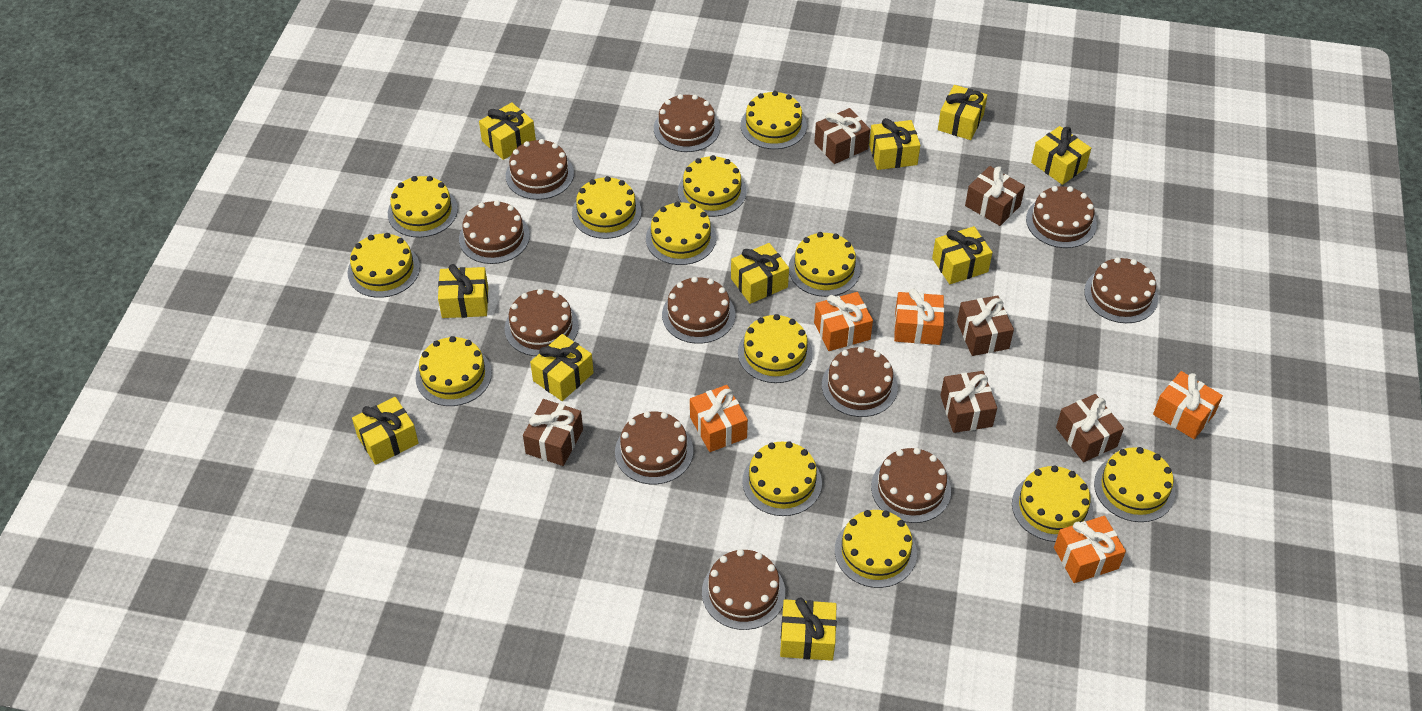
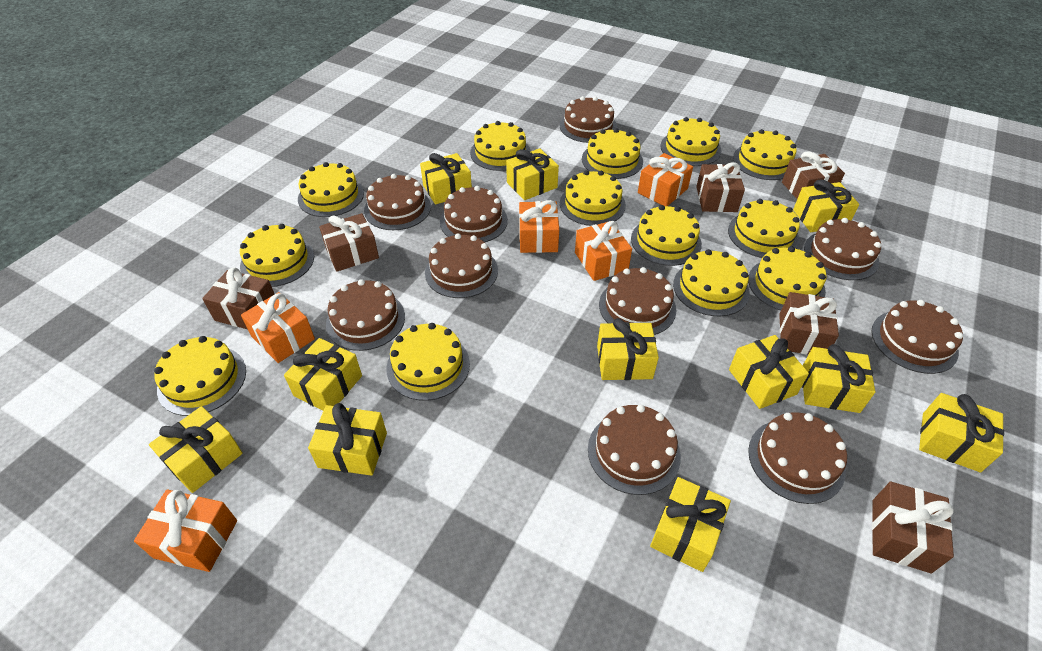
brown cake: [459,200,530,264] [505,289,579,356] [506,139,574,200] [615,411,693,484] [654,94,720,152] [662,277,735,344] [702,549,785,630] [822,346,898,417] [871,448,951,523] [1026,186,1097,248] [1084,257,1158,323] = 11 -> [326,279,405,351] [364,174,431,230] [425,233,498,298] [440,186,508,242] [560,96,617,143] [588,405,681,495] [599,267,676,335] [748,412,847,504] [804,218,881,280] [871,300,963,374] = 10
yellow gift: [352,397,419,465] [438,264,488,318] [479,102,536,160] [530,334,594,401] [731,243,789,304] [780,597,837,661] [869,118,920,170] [932,226,992,284] [938,85,987,140] [1031,126,1091,185] = 10 -> [149,406,243,493] [284,338,362,411] [308,403,387,476] [420,153,472,204] [506,148,559,200] [597,318,659,380] [650,477,731,572] [729,335,809,409] [793,179,859,232] [802,344,875,413] [919,393,1004,472] = 11

